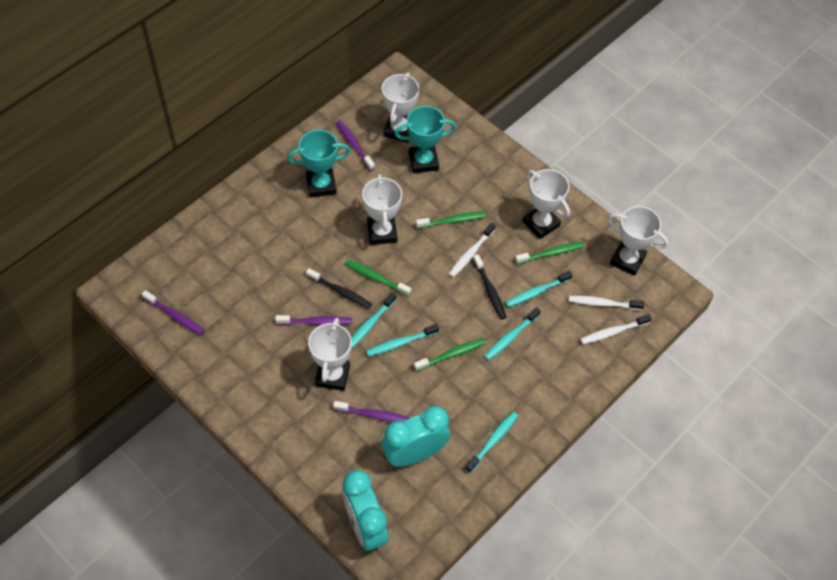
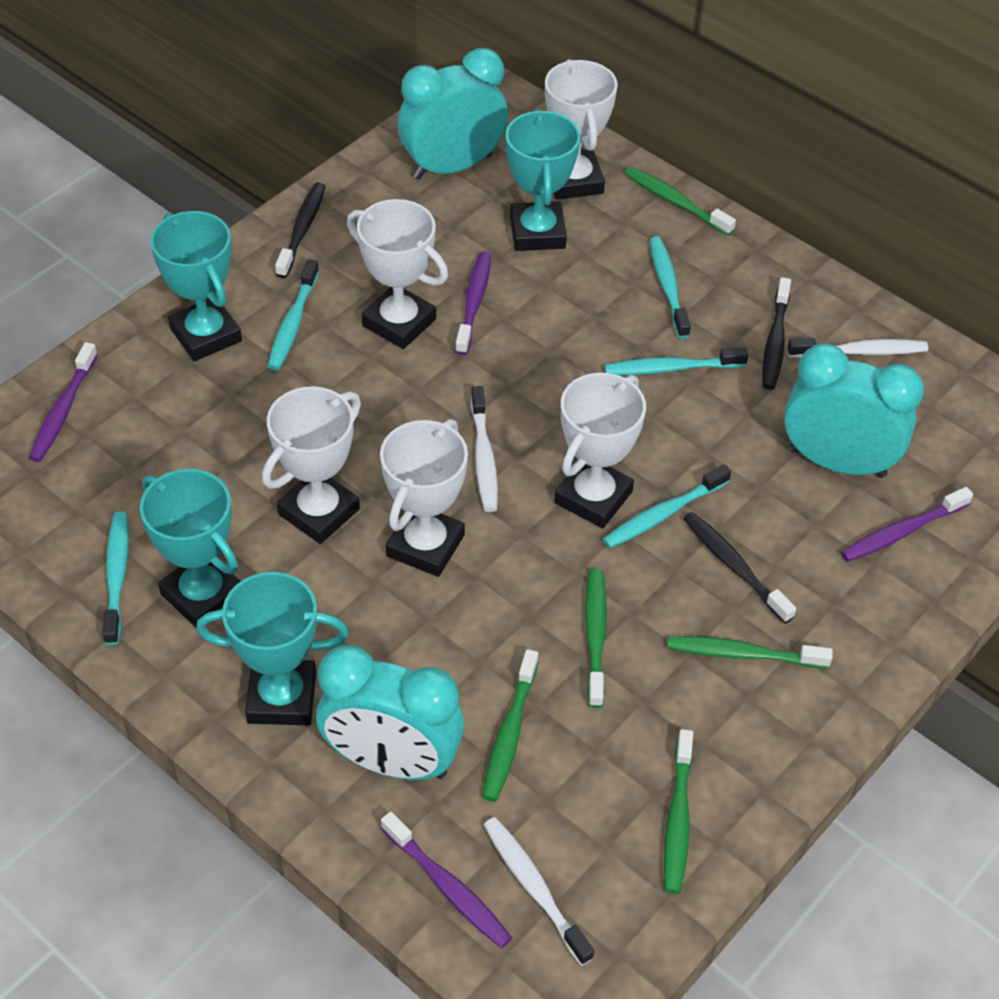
black toothbrush: [306,268,372,309] [473,254,506,319] = 2 -> [275,182,325,278] [683,512,796,624] [762,277,791,390] = 3
green toothbrush: [345,260,411,296] [414,338,485,371] [416,212,486,229] [515,242,584,264] = 4 -> [483,649,539,802] [585,569,607,708] [625,167,736,236] [664,729,693,894] [667,636,833,668] = 5
turquoise clock: [342,470,388,552] [382,406,450,467] = 2 -> [316,645,464,780] [398,48,508,179] [784,343,924,478] = 3
turquoise trophy: [287,130,350,198] [394,106,456,173] = 2 -> [140,469,241,628] [150,211,242,361] [196,572,349,725] [506,109,580,251] = 4

